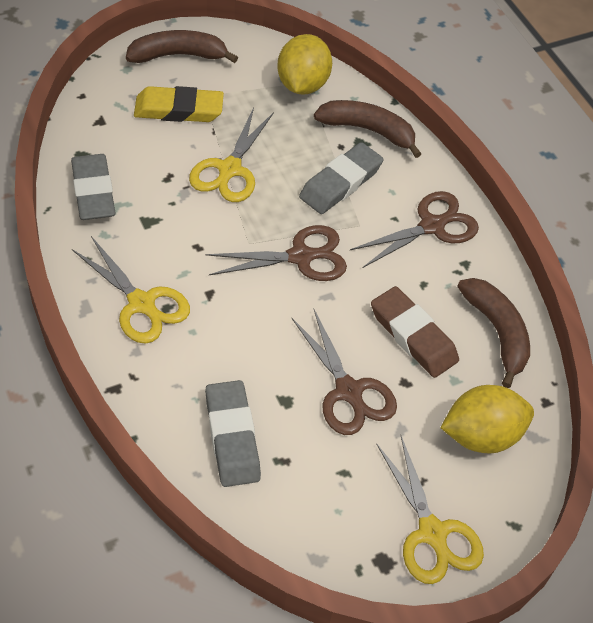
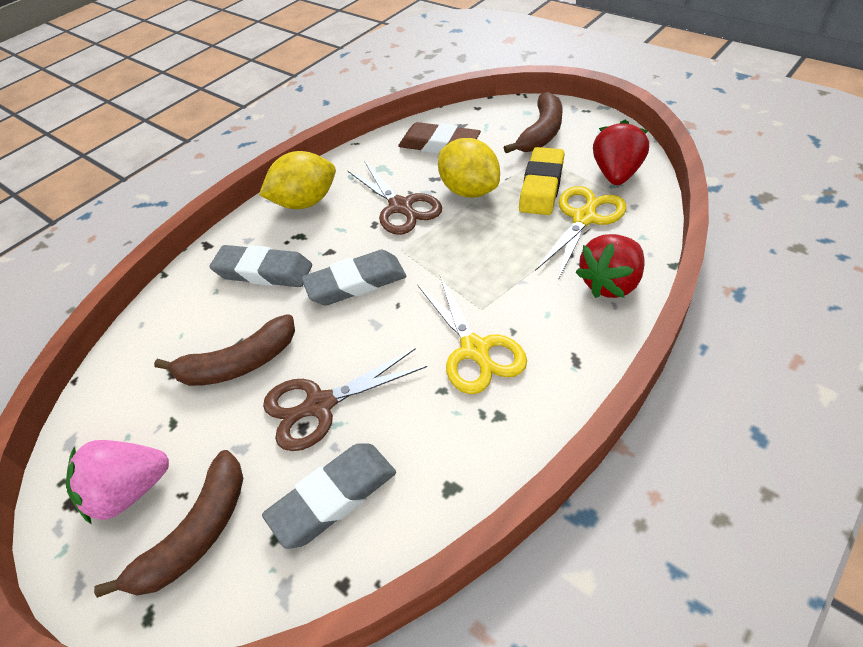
brown scissors: [205,225,347,281] [292,309,397,435] [350,191,479,268] = 3 -> [263,348,427,451] [347,162,442,235] = 2
pink strawberry: none = 0 -> [66,440,169,525] = 1
red strawberry: none = 0 -> [575,234,645,298] [593,120,649,185] = 2
yellow scissors: [72,236,190,344] [189,107,274,202] [376,436,484,584] = 3 -> [418,276,527,394] [535,186,627,280] = 2

